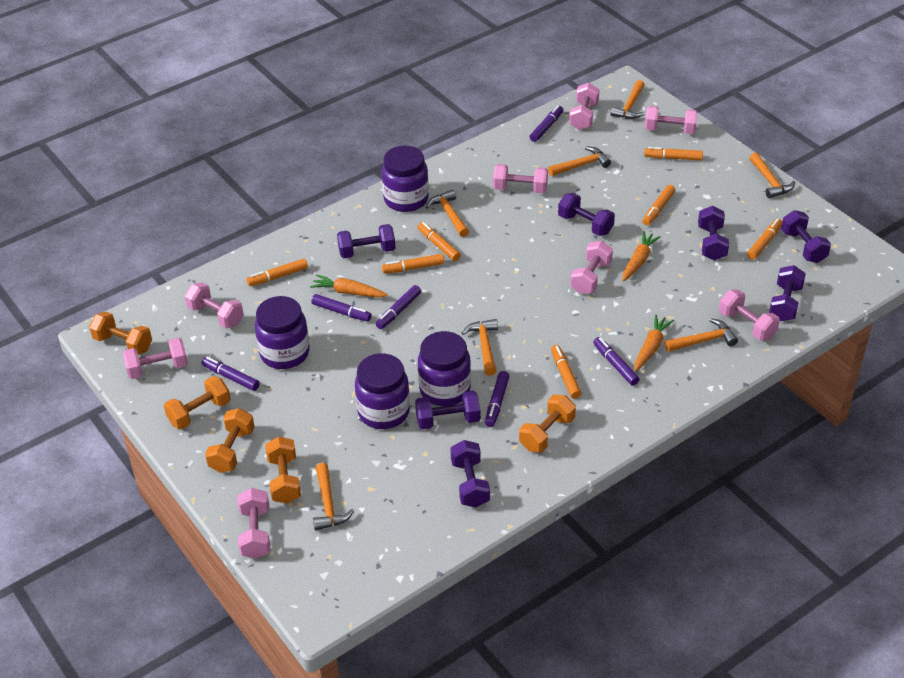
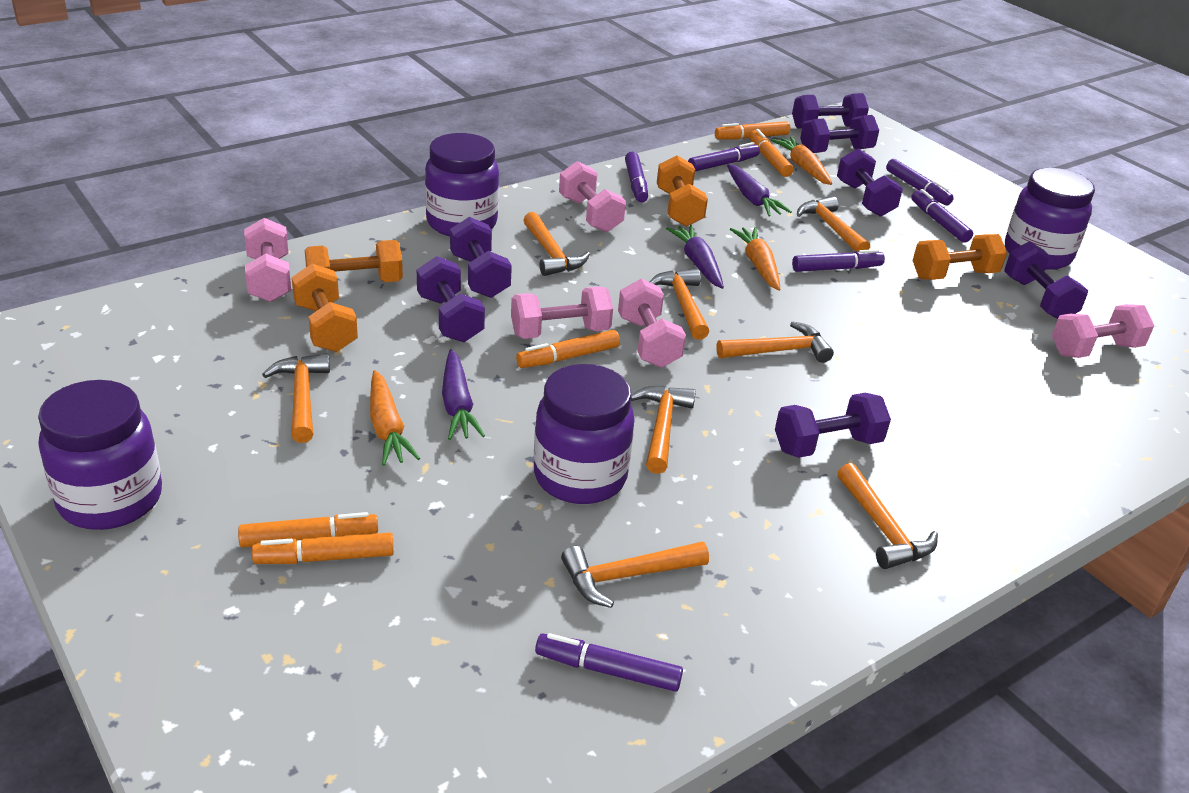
orange dumbbell: [89,312,152,355] [164,376,231,429] [205,408,255,473] [265,437,301,504] [519,395,576,453] = 5 -> [292,264,358,352] [305,240,403,282] [657,155,708,227] [912,234,1007,280] = 4
orange hammer: [313,463,354,530] [426,190,469,237] [462,319,498,376] [548,147,611,176] [611,80,645,119] [665,318,738,352] [749,153,795,198] = 7 -> [262,353,330,443] [523,212,590,276] [561,542,709,608] [631,385,696,474] [649,269,709,340] [716,321,834,363] [797,196,870,252] [837,463,938,569] = 8
orange marker: [246,259,308,286] [382,254,444,274] [417,222,461,261] [551,345,581,399] [643,185,675,226] [644,147,703,160] [747,219,782,260] = 7 -> [238,512,378,548] [252,533,394,564] [516,330,620,368] [715,121,790,140] [749,129,793,177] = 5
pink dumbbell: [123,337,188,379] [185,282,244,328] [238,488,270,559] [493,164,548,193] [569,83,600,130] [570,241,613,294] [645,106,698,134] [719,289,780,341] = 8 -> [244,218,291,302] [511,287,613,339] [559,161,626,232] [618,279,686,368] [1052,304,1154,358] = 5
purple carrot: none = 0 -> [442,349,485,440] [666,225,724,289] [727,164,792,217] = 3

